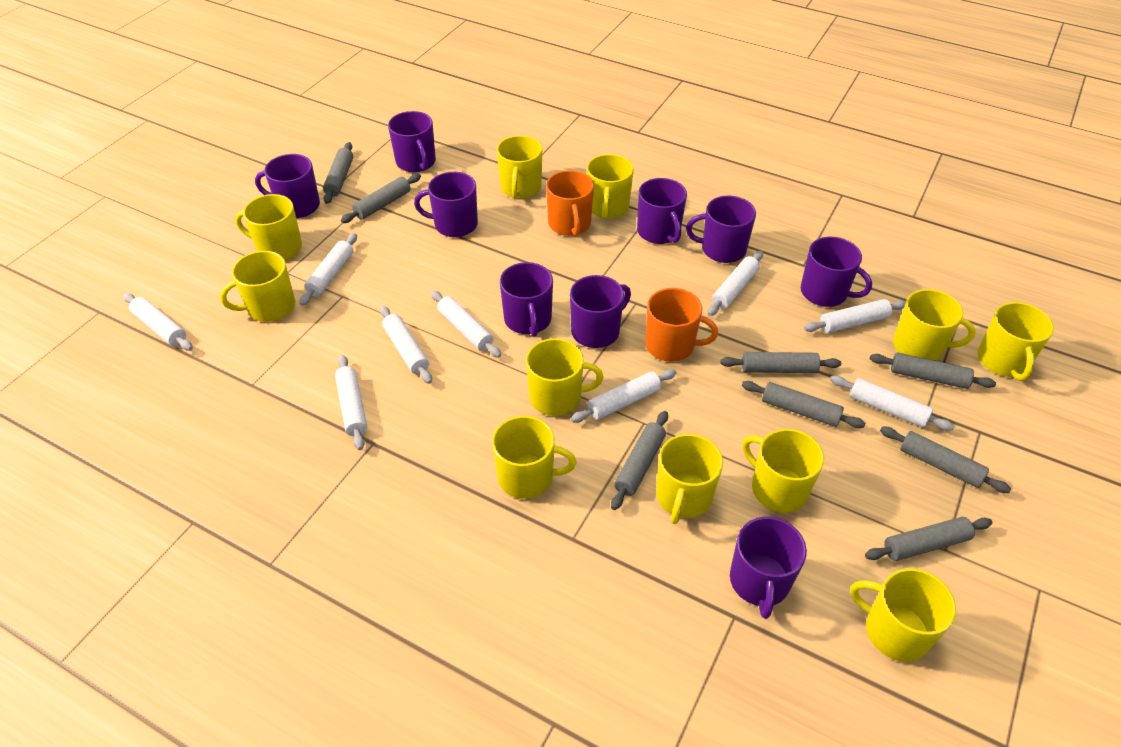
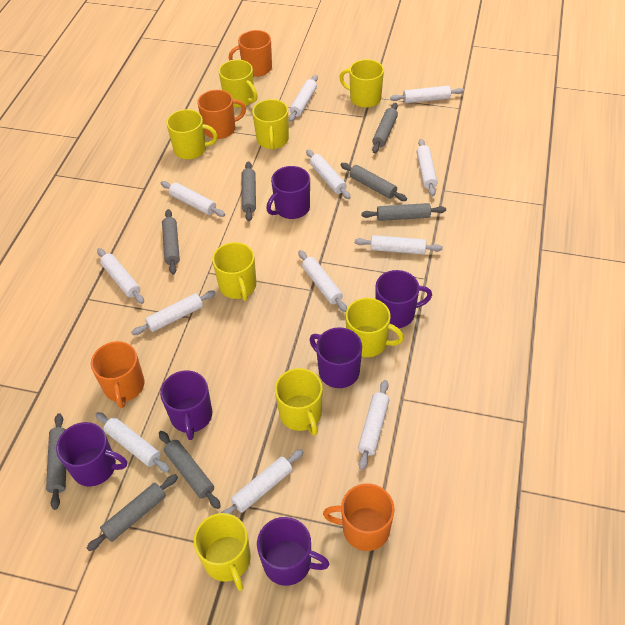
orange mug: [546,170,594,236] [645,288,718,362] = 2 -> [91,341,145,408] [197,90,246,139] [229,30,272,77] [323,483,395,551] = 4
purple mug: [255,154,320,218] [388,111,436,172] [414,172,478,237] [500,262,553,337] [570,275,631,348] [637,178,687,244] [686,196,756,263] [730,517,807,619] [801,237,872,307] = 9 -> [56,422,127,487] [160,370,212,440] [257,517,329,586] [266,166,310,219] [310,327,362,388] [375,270,432,328] = 6
white rolling pin: [124,293,193,351] [299,233,357,306] [335,355,367,450] [380,306,432,384] [431,290,501,358] [571,369,677,423] [708,251,763,316] [804,299,906,333] [830,376,954,431] = 9 -> [95,412,170,473] [97,248,144,304] [131,290,216,335] [161,181,225,217] [221,449,304,514] [289,75,318,122] [298,250,347,312] [306,149,351,199] [355,235,443,254] [358,380,390,470] [390,86,464,103] [416,139,437,196] = 12
yellow mug: [220,251,295,322] [235,194,302,260] [492,416,577,499] [497,135,542,199] [526,338,604,416] [587,154,634,219] [656,434,723,524] [743,429,824,513] [850,568,956,662] [893,289,976,361] [977,302,1054,381] = 11 -> [166,109,218,159] [194,513,251,591] [212,242,256,301] [219,59,258,107] [252,99,289,150] [275,368,323,435] [339,59,384,108] [346,298,404,357] = 8

